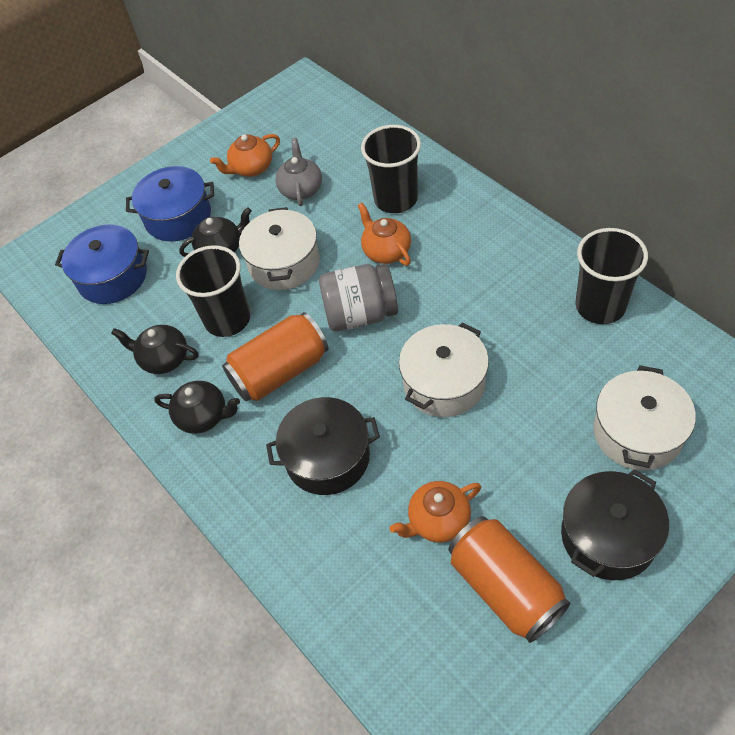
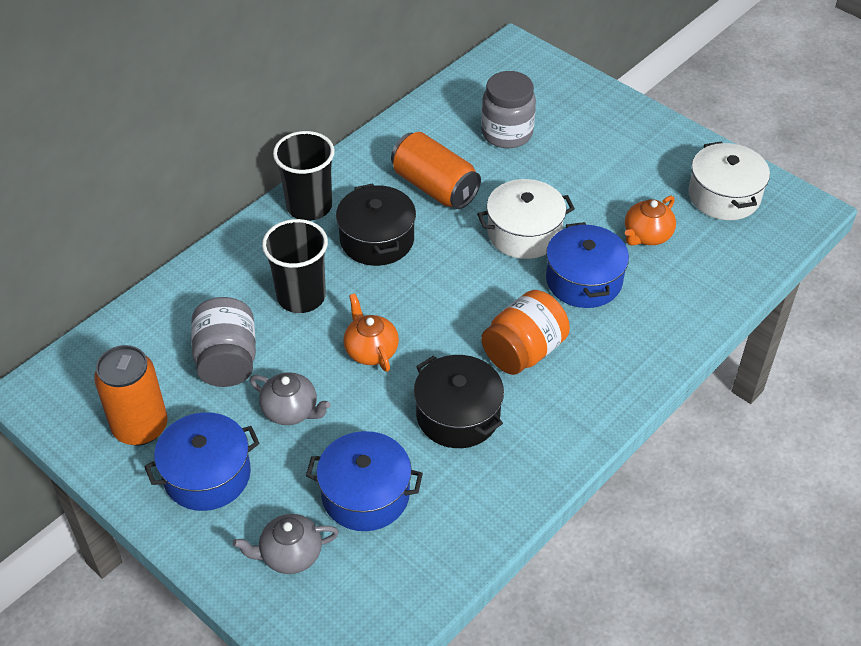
black cup: [176,245,250,337] [361,125,421,213] [575,228,648,324] = 3 -> [262,219,328,313] [273,131,335,221] = 2
black teapot: [111,325,198,374] [154,381,240,434] [179,207,252,257] = 3 -> none = 0
blue pot: [55,225,149,304] [126,166,214,241] = 2 -> [144,412,260,511] [306,431,423,531] [546,222,629,308] = 3
grey jar: [319,264,398,331] = 1 -> [191,297,256,387] [481,71,536,148] = 2
grey teapot: [275,138,322,206] = 1 -> [233,514,339,574] [250,372,331,425] = 2
orange jar: none = 0 -> [481,290,570,375] = 1
orange teapot: [210,134,280,177] [358,203,411,266] [390,481,481,543] = 3 -> [344,293,399,372] [625,196,676,246] = 2
white pot: [239,207,320,290] [399,322,489,417] [593,365,696,470] = 3 -> [477,179,575,259] [688,142,770,220] = 2

